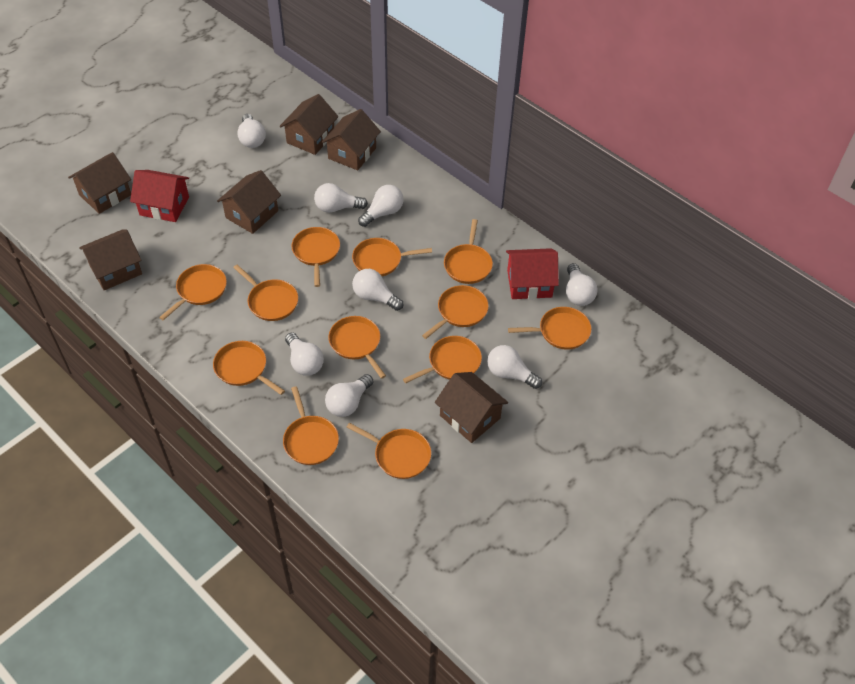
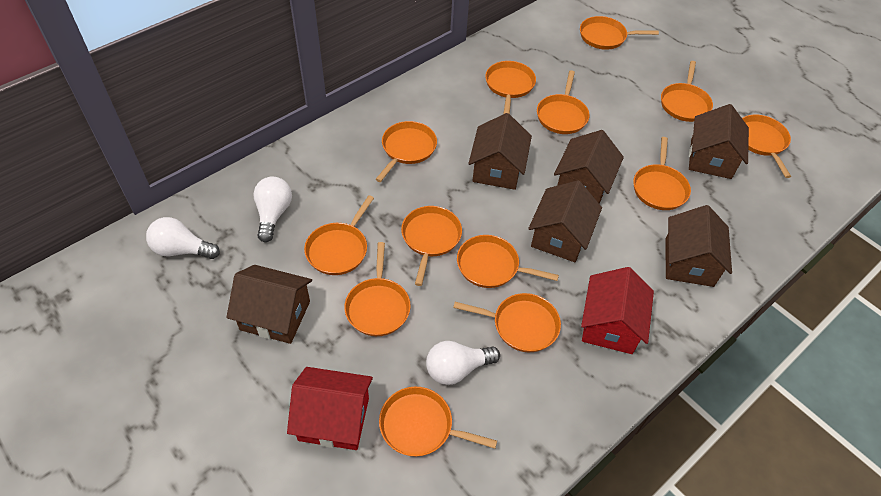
orange pan: [159,264,227,320] [213,341,285,395] [233,265,298,321] [283,386,339,465] [291,227,340,287] [328,316,386,379] [346,423,431,479] [352,238,432,276] [403,336,482,383] [422,285,489,339] [444,219,493,284] [508,307,591,350] = 12 -> [304,195,374,275] [344,242,411,336] [375,121,437,182] [379,387,497,456] [401,206,462,286] [453,293,561,352] [457,235,559,288] [485,61,536,114] [537,70,590,134] [580,16,659,50] [633,137,691,210] [661,61,713,122] [742,115,791,178] = 13
white light bulb: [237,114,266,148] [285,332,324,376] [314,183,368,213] [325,374,373,417] [352,269,403,311] [358,185,403,227] [487,345,542,389] [566,263,597,306] = 8 -> [146,217,220,259] [253,177,292,242] [426,341,500,385] = 3

